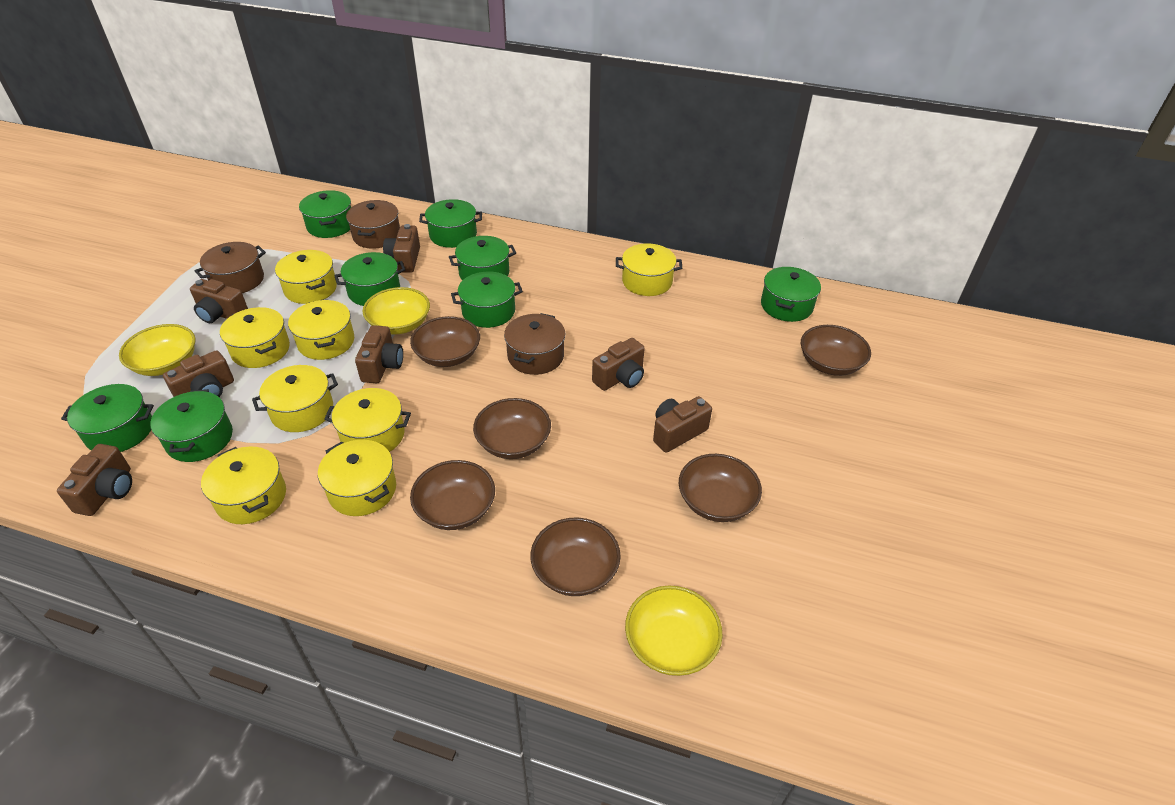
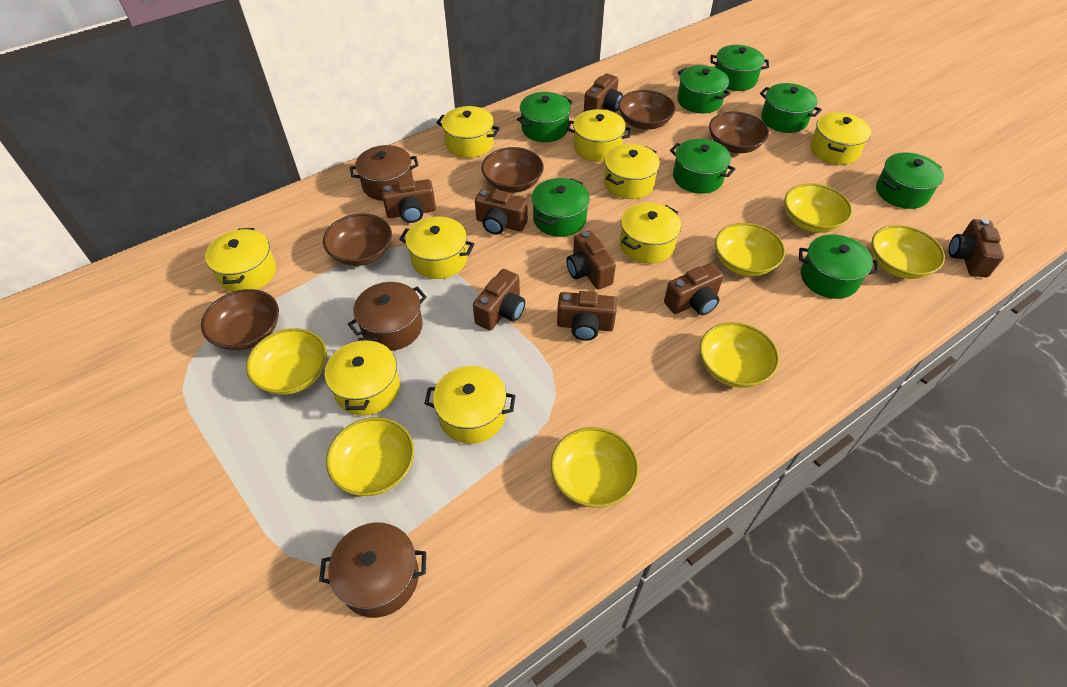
brown bowl: [410,316,480,367] [410,460,495,530] [473,398,551,459] [531,518,621,596] [679,454,762,522] [801,325,871,376] = 6 -> [201,289,279,350] [323,213,392,266] [481,147,544,193] [618,90,675,130] [709,111,769,153] = 5
brown camera: [57,444,132,516] [163,350,234,397] [190,279,248,323] [355,325,403,383] [383,224,420,273] [592,338,645,391] [653,396,712,453] = 7 -> [381,178,436,223] [473,269,525,330] [475,189,528,235] [557,291,617,341] [566,230,616,290] [584,73,623,112] [664,263,724,315] [949,219,1004,278] = 8
yellow bowl: [119,324,196,376] [363,287,430,335] [625,585,723,676] = 3 -> [246,328,327,395] [326,417,414,496] [551,427,639,508] [699,322,779,388] [715,223,785,276] [784,183,852,233] [871,225,945,279] = 7
yellow pot: [201,447,286,524] [220,307,290,368] [252,365,338,432] [275,250,337,304] [288,300,354,360] [318,440,396,516] [324,388,411,452] [616,243,682,296] = 8 -> [205,228,276,292] [325,338,400,416] [399,217,474,279] [424,366,516,444] [436,106,500,158] [567,109,631,162] [604,144,660,199] [620,202,681,264] [810,112,871,165] = 9

